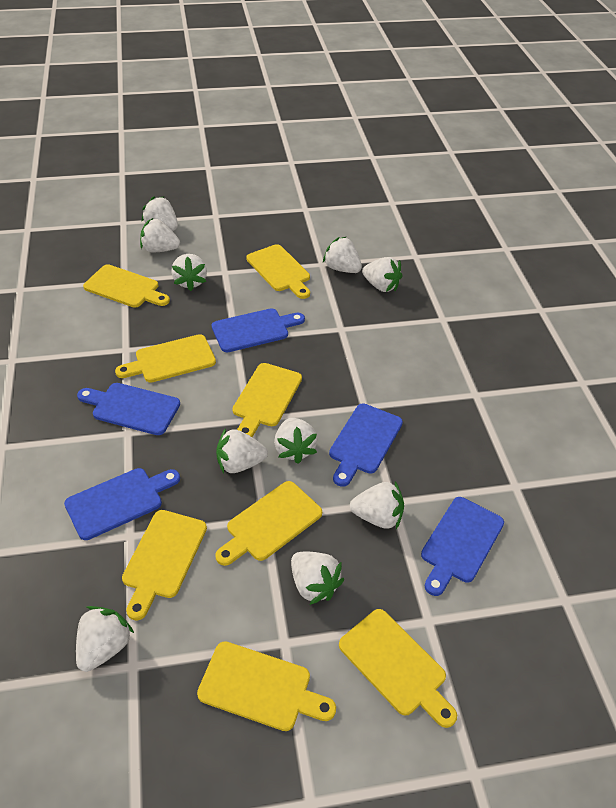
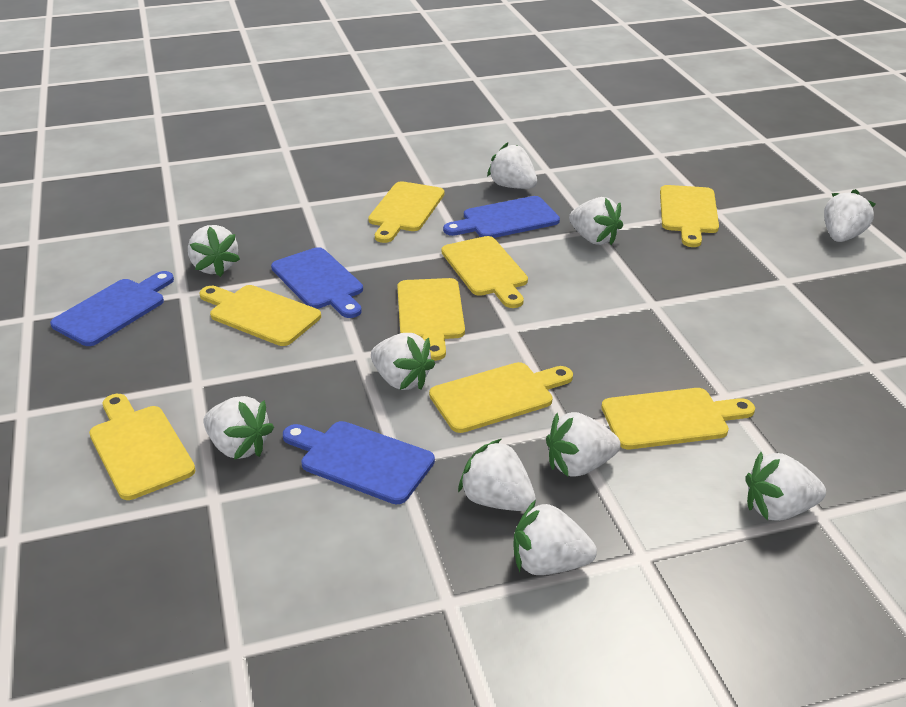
blue cutting board: [64,468,180,540] [77,383,180,435] [212,308,305,352] [329,403,403,487] [421,497,504,596] = 5 -> [50,271,174,346] [271,247,363,318] [283,421,435,504] [443,196,560,238] = 4

